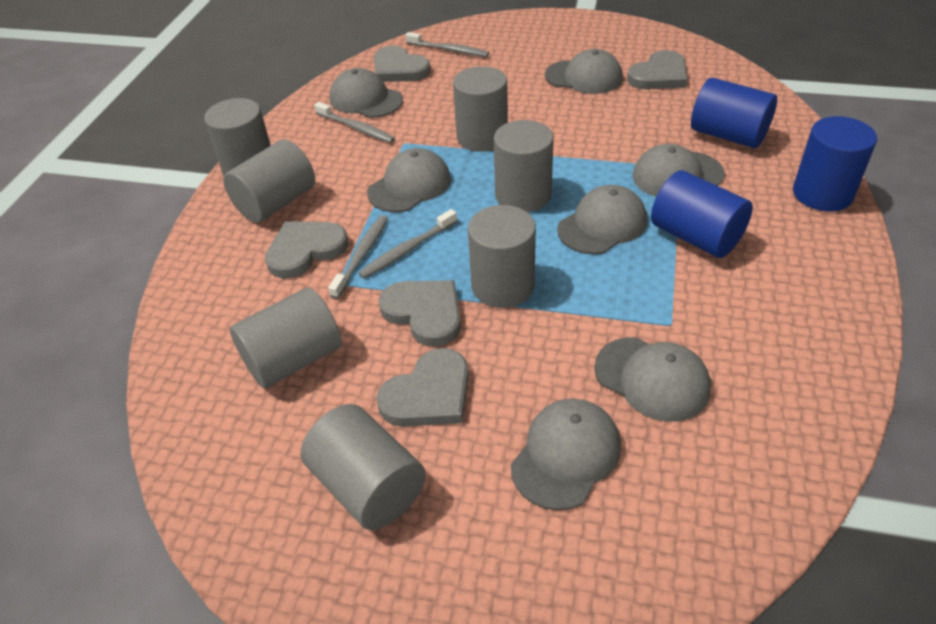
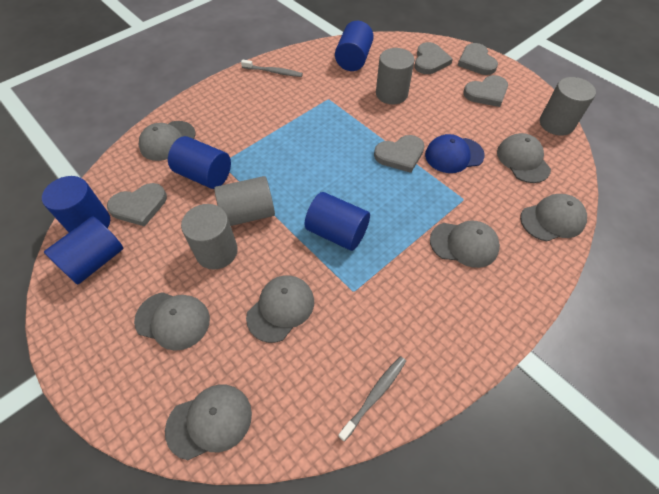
blue cap: none = 0 -> [425,134,485,173] = 1
blue cylinder: [651,170,753,258] [691,78,777,148] [793,116,877,212] = 3 -> [42,176,110,232] [44,216,123,284] [168,136,231,189] [305,192,370,251] [335,21,374,71] = 5
grey cylinder: [204,98,271,176] [223,139,315,223] [230,287,342,389] [301,404,426,530] [453,66,508,152] [468,205,536,308] [494,120,554,212] = 7 -> [181,204,238,269] [214,176,275,226] [376,48,414,104] [540,77,596,136] = 4
grey toothbrush: [314,102,395,143] [328,215,388,299] [359,209,457,279] [405,32,489,57] = 4 -> [241,60,303,77] [338,356,406,442] = 2

